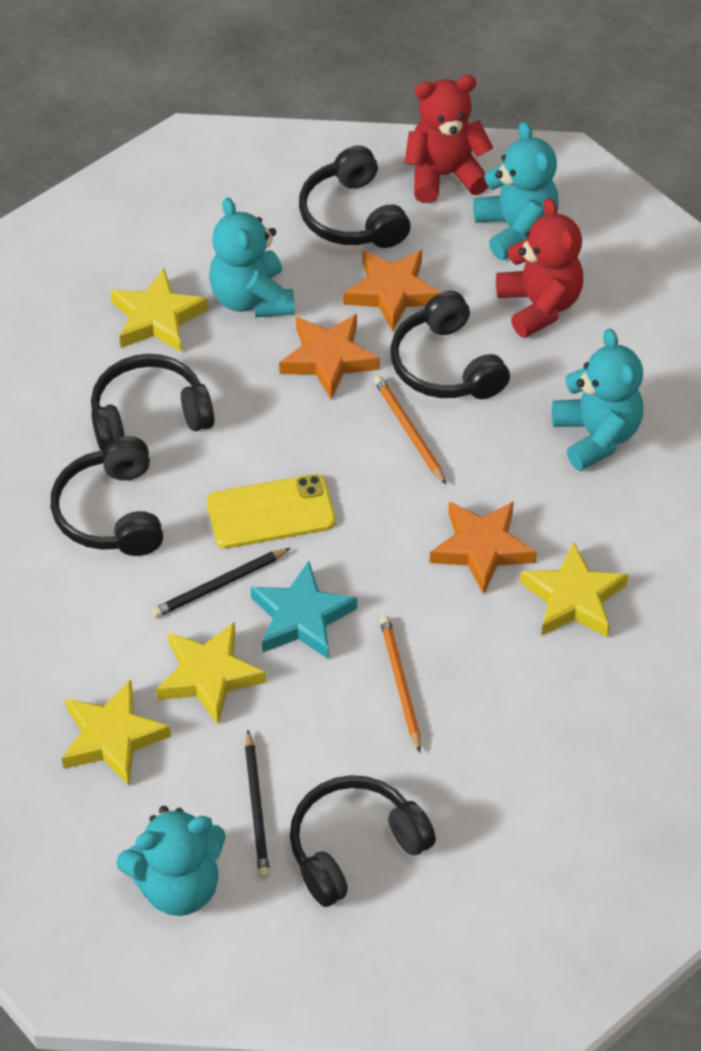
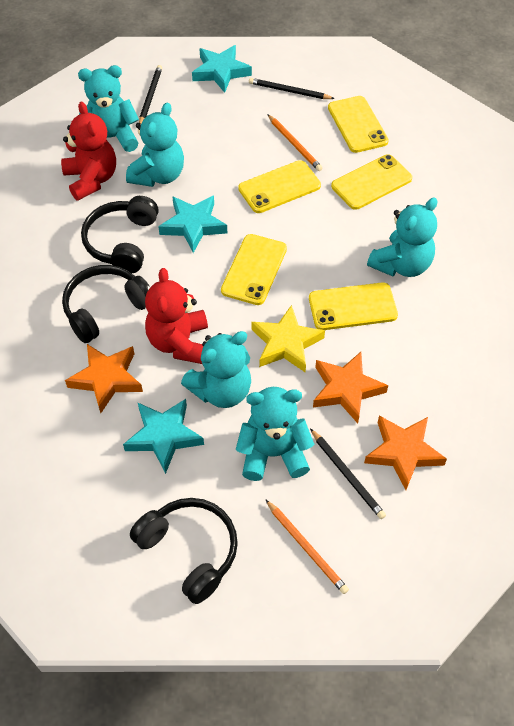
black headphones: [51,436,163,556] [91,354,215,450] [290,775,436,907] [299,146,411,248] [390,291,510,399] = 5 -> [62,265,150,343] [81,196,159,273] [130,498,238,604] = 3
black pencil: [152,548,291,618] [245,730,270,878] = 2 -> [139,65,162,123] [249,78,335,99] [310,429,386,519] = 3
turquoise star: [250,561,357,660] = 1 -> [123,399,204,474] [158,195,227,253] [192,45,252,93] = 3
turquoise teddy bear: [116,806,226,916] [209,198,295,317] [473,122,559,260] [552,329,643,471] = 4 -> [78,65,139,152] [126,103,184,187] [181,331,251,408] [236,387,315,481] [367,197,437,277] = 5
yellow phone: [207,474,335,549] = 1 -> [221,234,287,305] [238,160,321,213] [309,282,398,330] [328,96,389,153] [331,154,412,210] = 5
yellow star: [62,680,171,786] [110,268,208,353] [156,622,266,725] [520,542,628,638] = 4 -> [252,305,325,372] = 1

